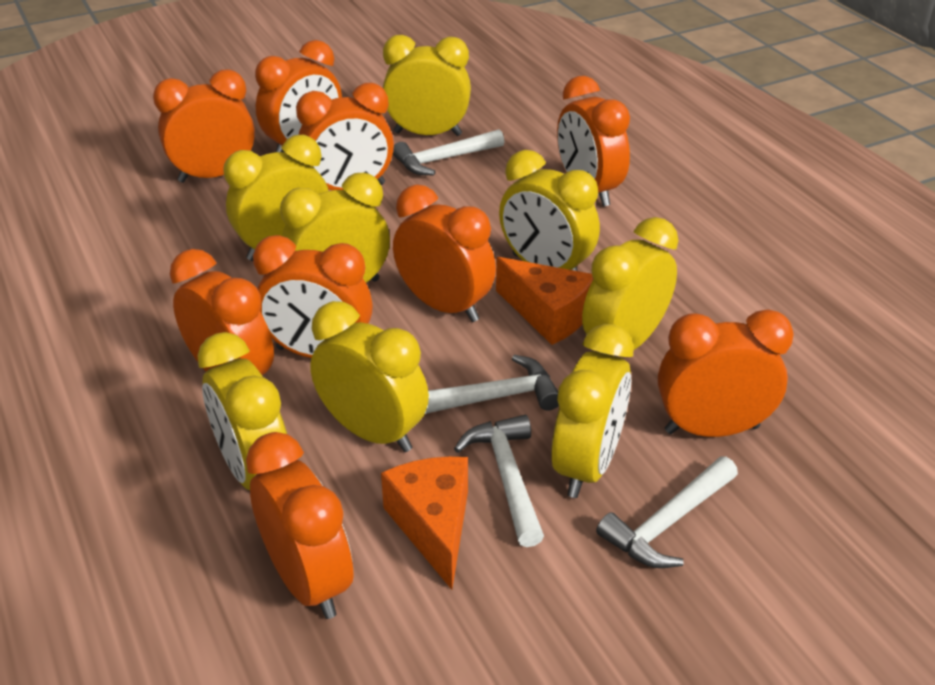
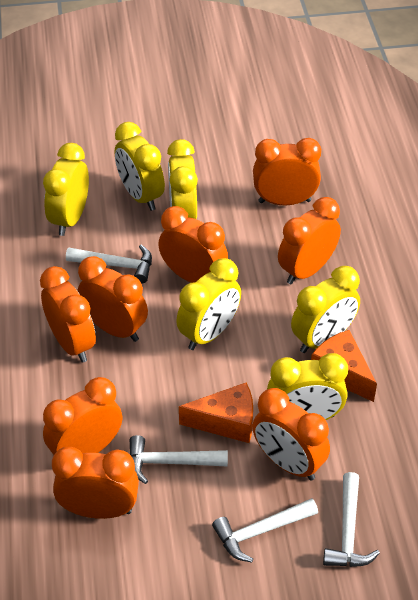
orange clock: [153,70,255,183] [170,249,274,375] [246,432,354,619] [253,235,373,358] [255,40,342,152] [296,83,394,190] [393,184,496,322] [557,76,630,206] [658,309,794,437] = 9 -> [40,266,96,363] [43,377,122,455] [52,447,139,519] [77,256,148,342] [158,206,228,283] [252,388,330,481] [253,138,321,205] [278,197,341,285] = 8
yellow clock: [197,332,287,490] [223,135,329,261] [280,173,390,283] [310,301,429,452] [383,35,471,136] [499,150,600,271] [551,324,634,498] [582,217,678,355] = 8 -> [43,143,89,236] [115,122,165,211] [167,139,198,219] [176,258,241,350] [267,353,348,420] [291,266,360,353] = 6

